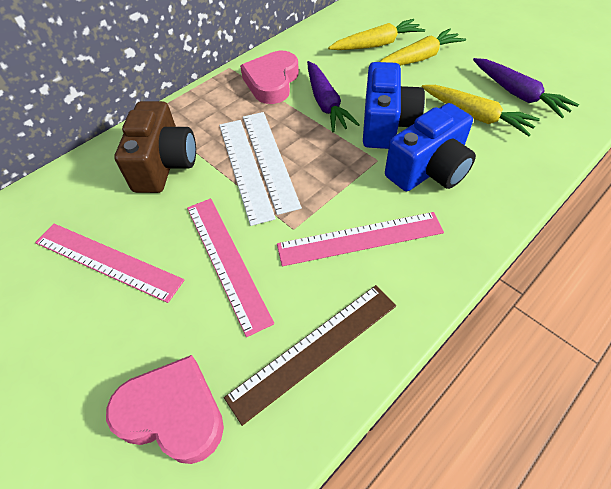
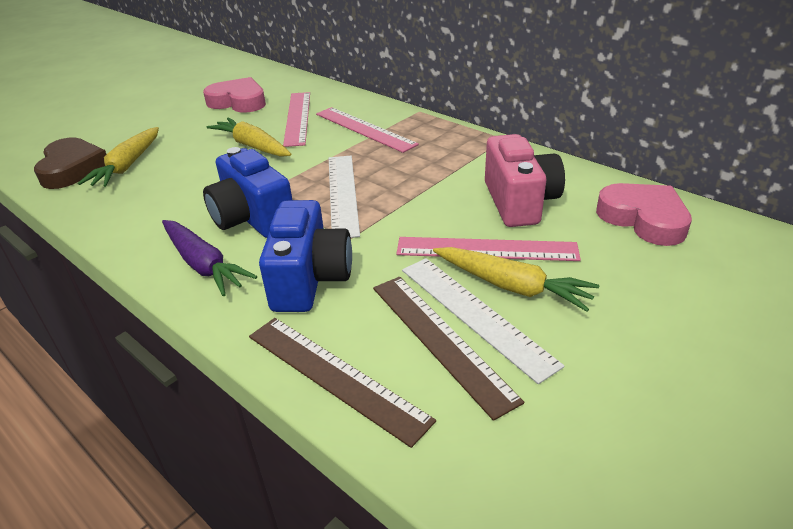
brown camera: [114,101,196,193] = 1 -> none = 0
brown heart: none = 0 -> [34,137,107,189] = 1
brown ruler: [224,285,396,426] = 1 -> [249,318,436,448] [373,277,524,421] = 2
pink camera: none = 0 -> [485,134,565,227] = 1
purple carrot: [307,61,360,132] [473,58,579,118] = 2 -> [162,220,257,296] = 1

